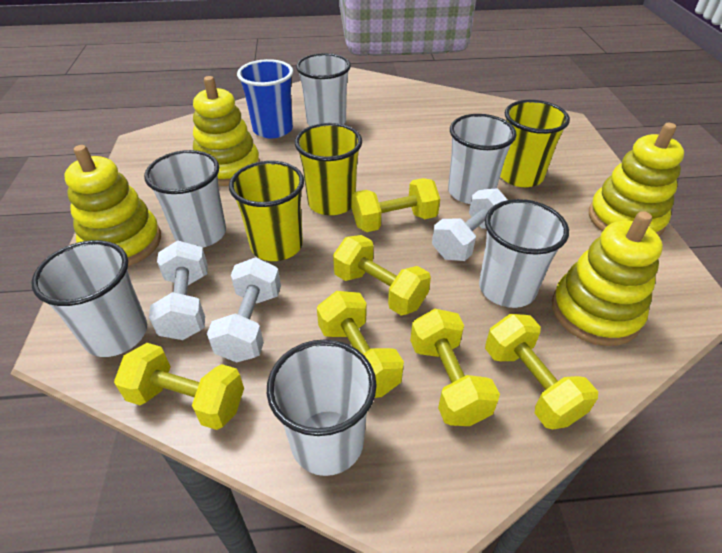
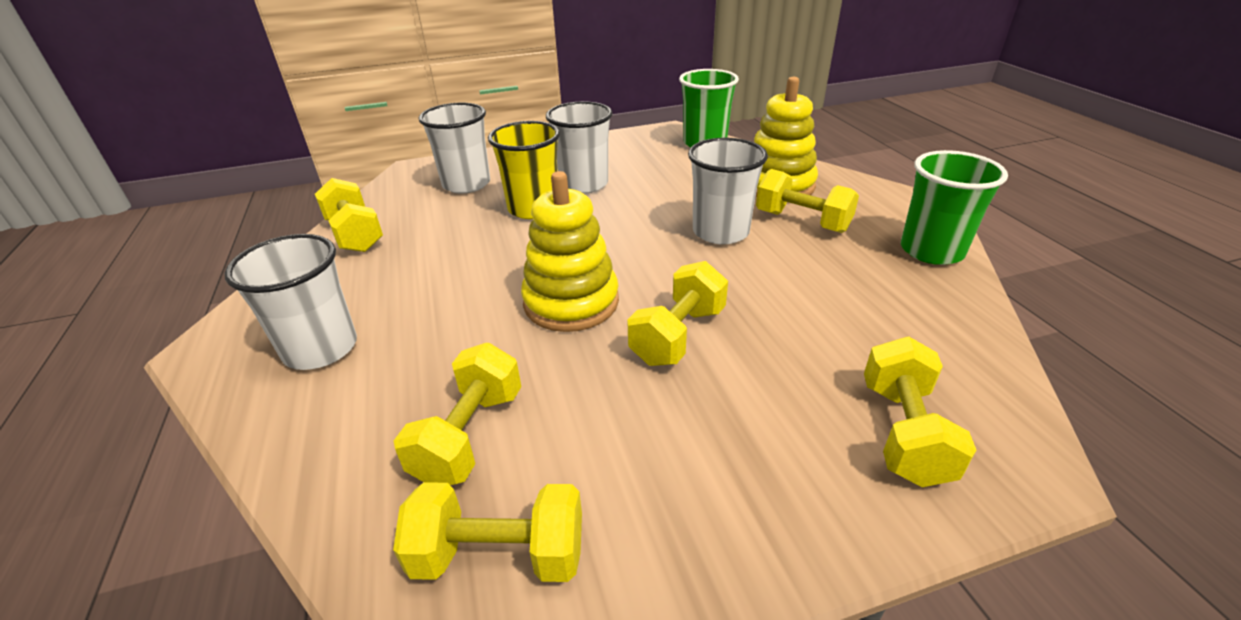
blue cup: [237,59,293,139] = 1 -> none = 0
green cup: none = 0 -> [679,69,739,148] [901,150,1008,265] = 2
white cup: [32,240,147,357] [144,150,226,247] [267,339,377,476] [296,53,351,126] [448,114,516,204] [479,199,569,308] = 6 -> [224,234,357,370] [419,103,490,194] [546,101,613,194] [688,138,768,245] = 4
white dumbbell: [149,241,208,340] [207,257,281,363] [432,188,507,261] = 3 -> none = 0
yellow cup: [229,161,304,261] [295,123,362,215] [500,100,570,187] = 3 -> [488,121,560,219] = 1
yellow stacking toy: [64,145,161,266] [193,76,260,186] [552,211,663,346] [589,123,684,237] = 4 -> [521,171,619,332] [754,77,818,197] = 2

